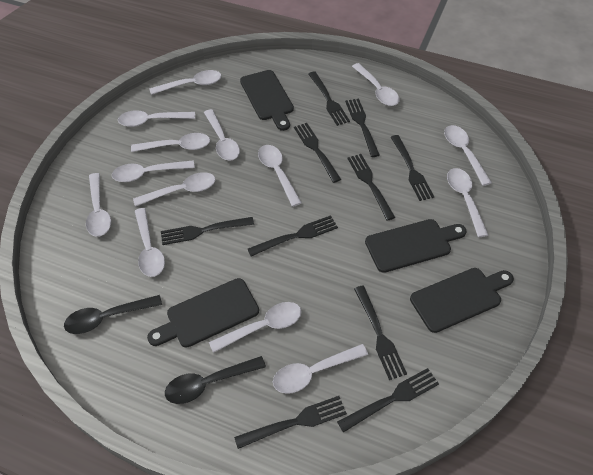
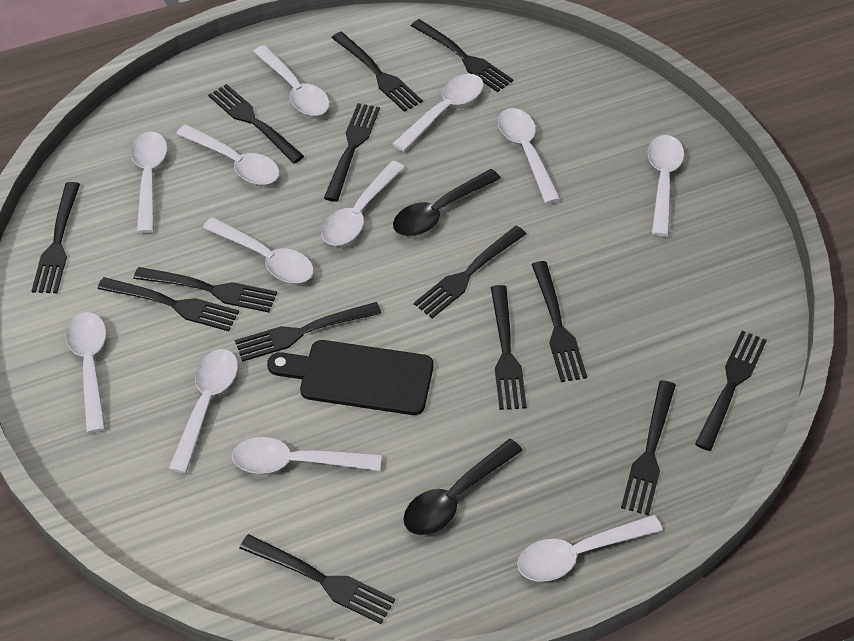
black cutting board: [147,278,259,347] [240,70,294,131] [365,219,467,273] [410,268,514,333] = 4 -> [267,340,433,415] = 1
black fork: [161,217,254,245] [234,396,347,449] [248,215,338,257] [294,123,341,183] [308,71,350,126] [337,368,439,433] [345,98,380,157] [347,154,395,221] [354,286,407,380] [391,135,434,201] = 10 -> [31,182,80,293] [97,277,239,331] [133,267,277,313] [208,84,304,163] [235,302,382,362] [239,534,395,624] [324,103,380,202] [332,32,423,112] [411,19,513,92] [414,226,526,318] [491,285,527,410] [532,261,587,382] [621,380,676,515] [695,331,767,451] = 14
white spoon: [86,173,111,237] [112,160,195,182] [118,110,195,127] [131,133,210,152] [133,172,215,207] [135,208,165,277] [149,70,221,95] [204,109,240,161] [209,302,302,353] [258,145,302,207] [273,344,368,394] [352,63,400,106] [444,125,492,186] [447,168,488,237] = 14 -> [66,312,107,433] [131,132,167,233] [169,349,238,473] [176,124,280,185] [203,217,314,283] [232,437,381,474] [253,45,330,116] [321,161,405,246] [392,74,484,152] [498,108,560,204] [517,515,662,582] [648,135,684,236] = 12

